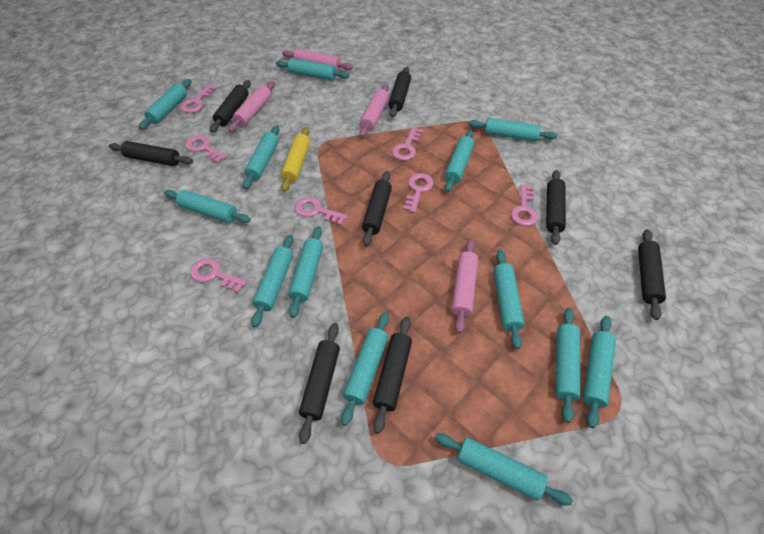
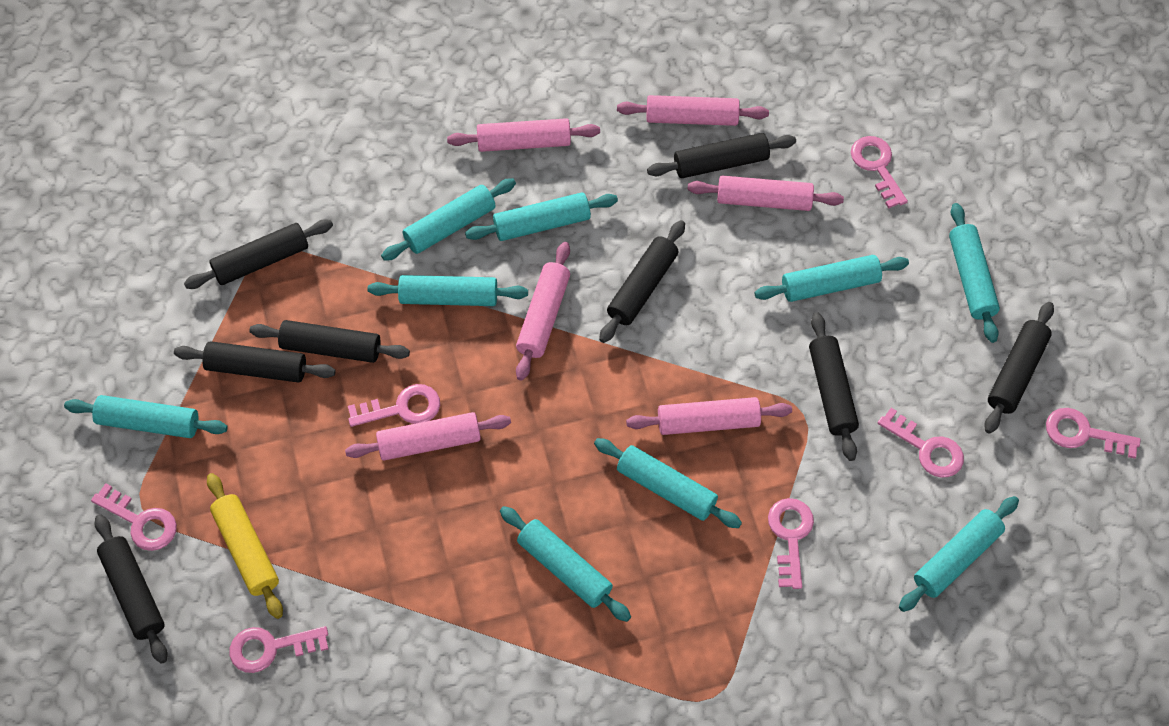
pink rolling pin: [228,81,275,132] [282,49,353,72] [359,84,389,137] [451,239,478,334] = 4 -> [345,412,511,460] [447,118,600,152] [516,242,570,381] [617,95,769,126] [626,397,792,435] [687,176,844,211] = 6
turquoise rolling pin: [139,79,192,130] [164,190,251,223] [243,126,279,189] [251,235,293,327] [276,58,349,81] [288,226,323,318] [341,312,389,426] [435,433,573,506] [445,130,474,192] [469,118,557,141] [493,250,525,349] [556,308,581,423] [583,316,616,428] = 13 -> [64,395,228,438] [368,275,528,306] [381,178,516,261] [465,192,618,241] [500,506,631,622] [594,438,742,528] [754,255,909,302] [899,496,1019,612] [949,203,1000,343] = 9

